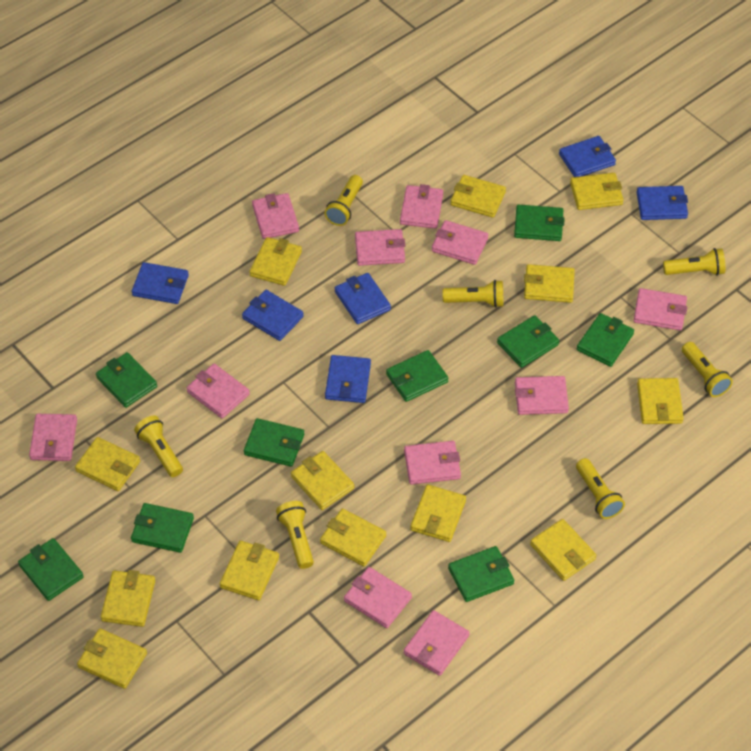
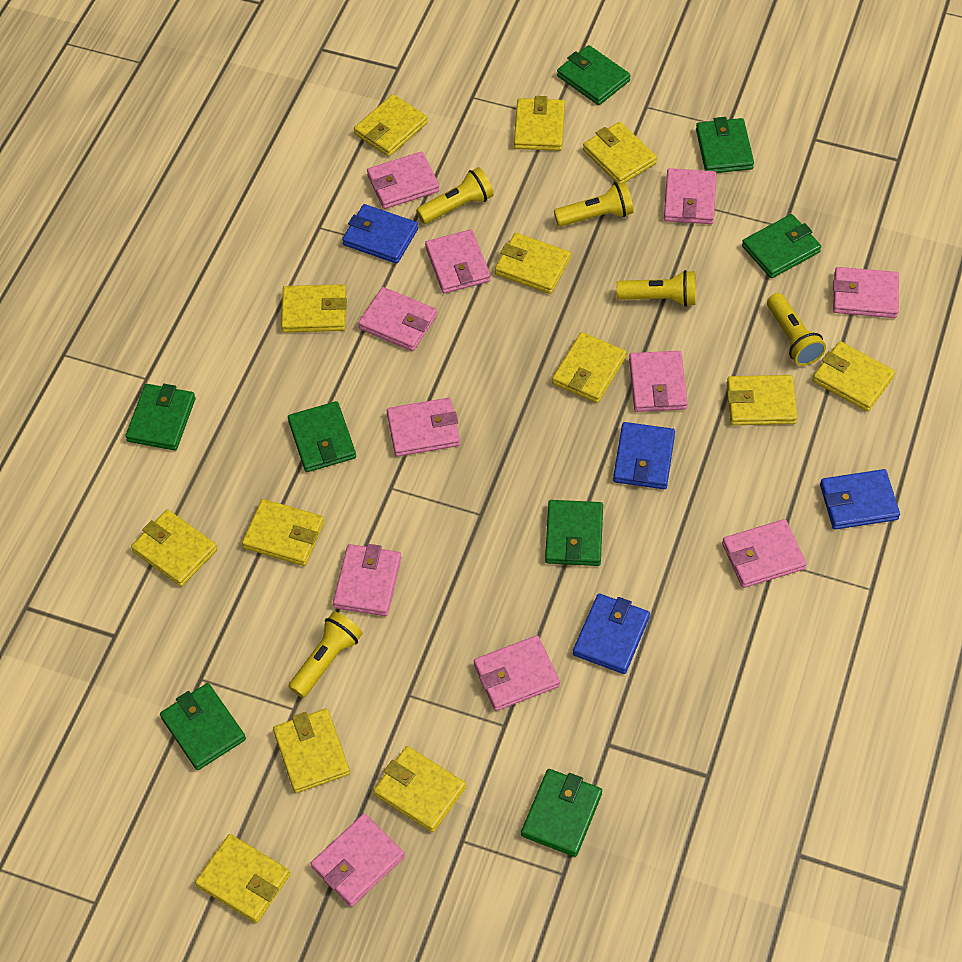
blue wallet: [132,262,189,304] [242,290,304,341] [325,355,371,403] [335,273,391,324] [559,136,616,177] [637,186,688,220] = 6 -> [342,204,418,264] [573,594,650,674] [613,422,675,489] [820,469,900,530] = 4
green wallet: [18,538,84,601] [96,352,157,408] [131,503,194,553] [244,418,304,467] [386,350,448,402] [448,546,514,602] [497,315,559,368] [514,205,565,241] [577,313,634,367] = 9 -> [125,384,196,451] [160,683,246,770] [288,401,356,472] [521,769,602,857] [545,500,603,566] [557,45,631,105] [696,117,754,173] [742,214,821,278] = 8
yellow flashlight: [134,416,183,477] [276,501,314,569] [325,175,363,226] [442,280,503,308] [576,458,625,519] [663,248,725,276] [682,342,733,397] = 7 -> [288,611,363,698] [416,167,494,224] [554,182,634,227] [616,270,696,307] [767,293,826,366] = 5

